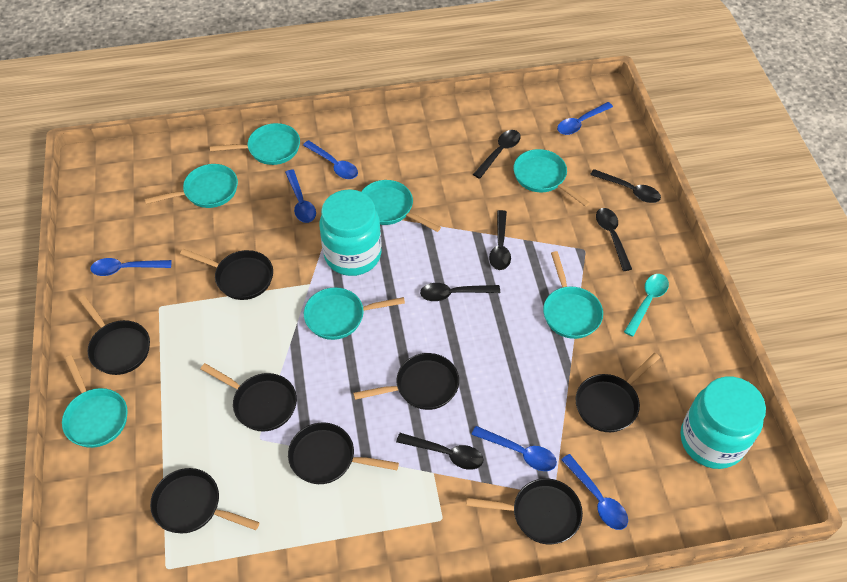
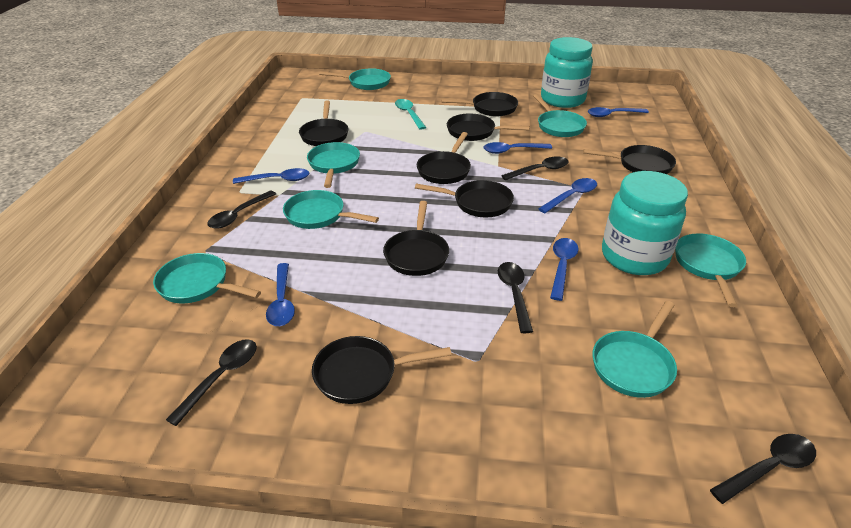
black spoon: [396,433,483,470] [420,283,500,301] [473,130,521,179] [489,210,511,270] [590,169,661,203] [596,208,632,271] = 6 -> [166,339,257,426] [207,190,276,229] [498,262,533,334] [501,156,569,180] [710,434,816,504] = 5

